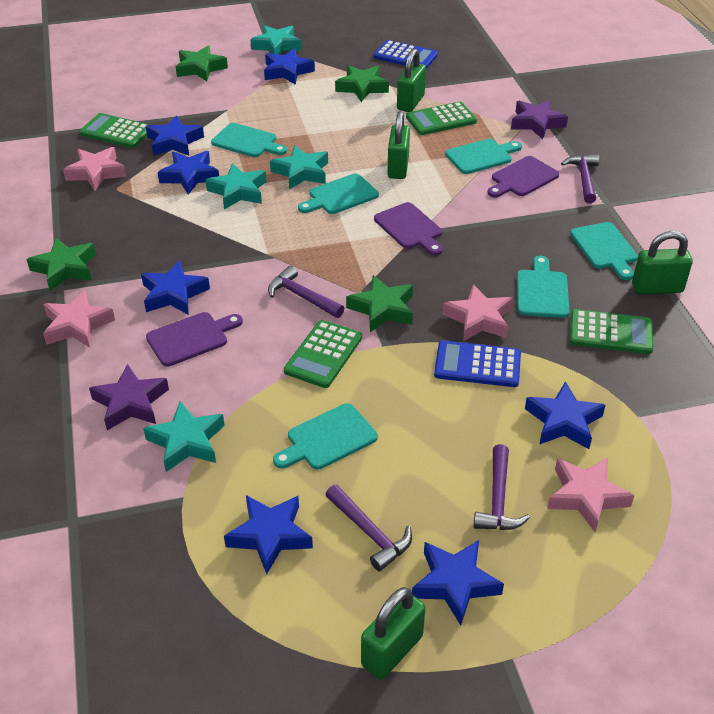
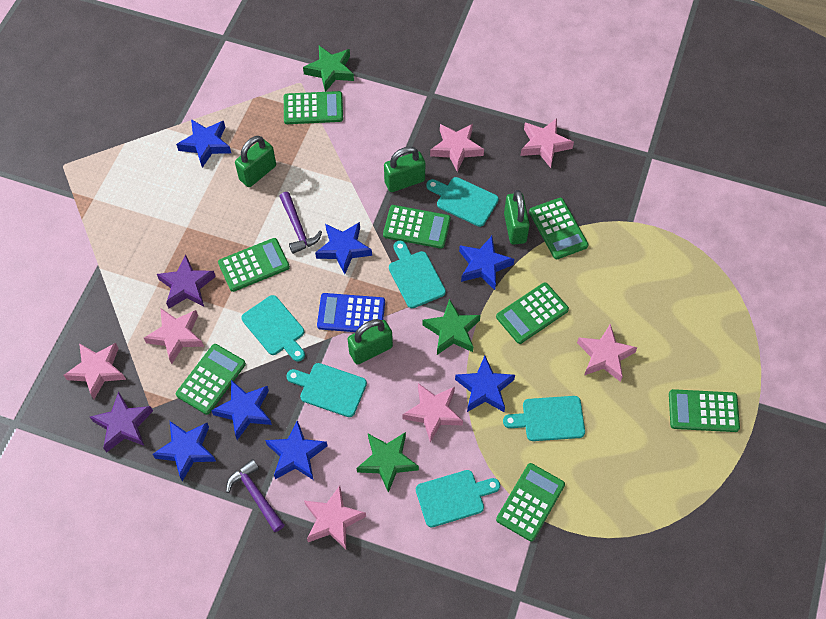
blue calculator: [373,40,438,69] [434,340,521,387] = 2 -> [317,293,385,332] = 1
green calculator: [79,113,150,148] [284,320,362,388] [406,102,477,135] [570,309,653,354] = 4 -> [176,344,246,415] [218,238,290,292] [284,91,343,124] [383,205,451,249] [496,282,569,344] [496,463,565,541] [529,198,589,259] [669,389,740,432] = 8
green star: [26,238,96,291] [176,45,228,81] [335,65,389,102] [346,275,413,332] = 4 -> [303,46,354,92] [356,432,419,493] [422,299,481,355] = 3
pink star: [43,290,115,348] [63,147,126,191] [442,284,513,341] [547,458,635,532] = 4 -> [64,343,126,399] [144,308,204,364] [304,486,366,549] [402,383,463,443] [430,124,484,172] [520,118,574,168] [577,324,638,382] = 7
purple cutting board: [146,312,243,366] [374,202,443,255] [487,156,559,197] = 3 -> none = 0
purple hammer: [268,266,344,318] [326,484,412,571] [473,444,530,530] [561,154,599,204] = 4 -> [226,459,284,532] [279,192,322,254] = 2
turquoise star: [143,401,225,472] [205,163,267,209] [250,25,301,54] [270,145,328,190] = 4 -> none = 0

